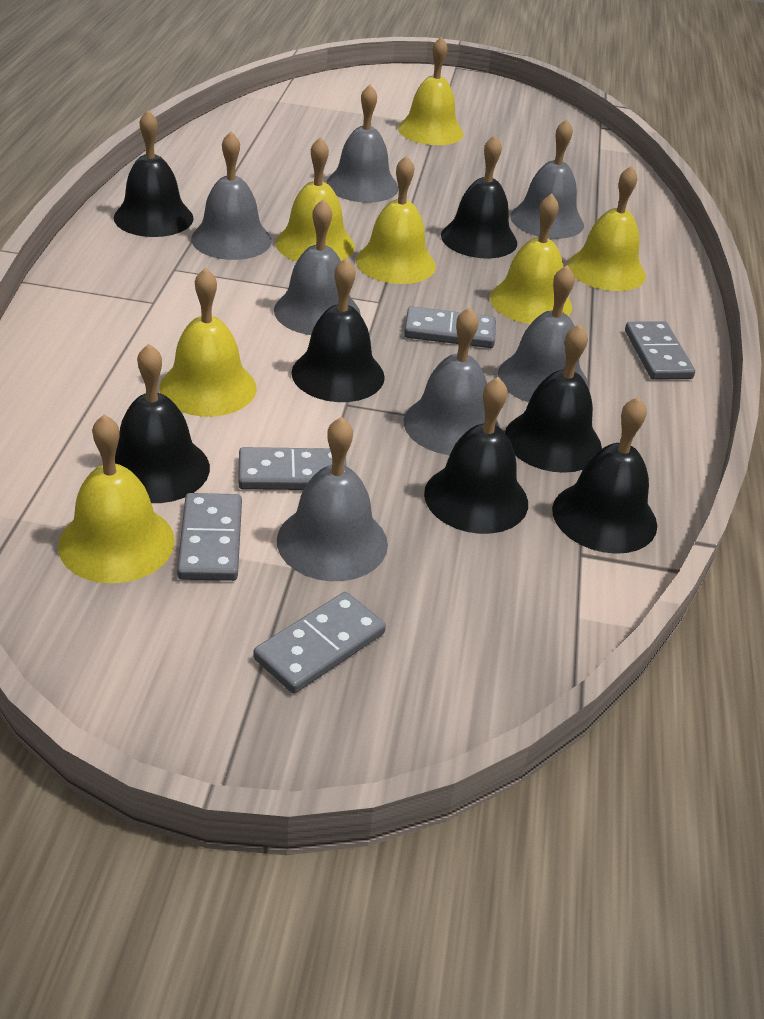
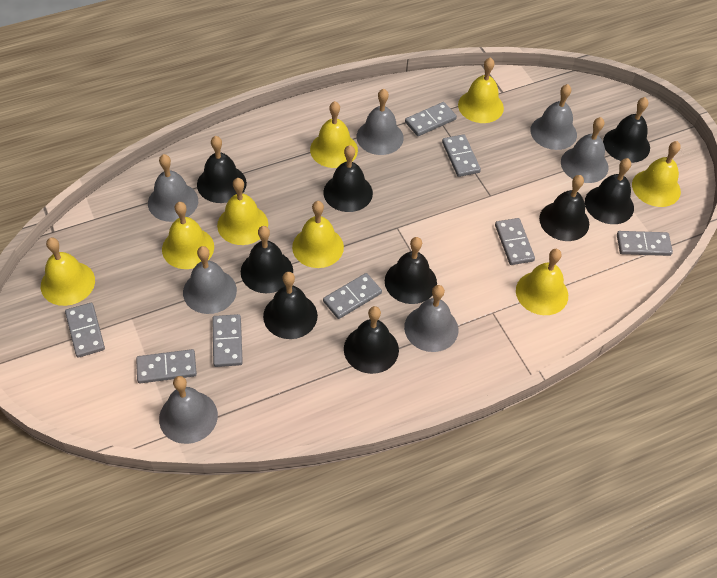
black bell: [114,110,194,237] [115,344,210,503] [292,258,385,402] [424,377,528,534] [441,135,517,258] [505,324,602,473] [552,397,657,554] = 7 -> [197,136,247,203] [241,226,293,293] [263,272,318,339] [323,145,373,212] [344,306,399,374] [385,237,437,304] [539,175,589,241] [585,158,634,224] [603,97,650,163] = 9
grey domino: [177,493,242,581] [238,447,347,490] [253,592,386,693] [404,306,496,348] [625,321,695,380] = 5 -> [65,303,105,358] [136,349,197,383] [212,314,243,367] [323,273,382,319] [405,102,457,136] [442,134,481,177] [495,218,535,265] [617,231,673,256] = 8
yellow bell: [58,415,175,583] [159,268,256,417] [275,137,355,262] [356,155,436,284] [398,36,464,145] [490,194,572,324] [567,166,646,291] = 7 -> [41,238,95,306] [162,202,214,269] [217,178,268,245] [292,201,344,268] [310,101,358,168] [458,57,504,123] [516,249,568,315] [632,141,681,207] = 8

